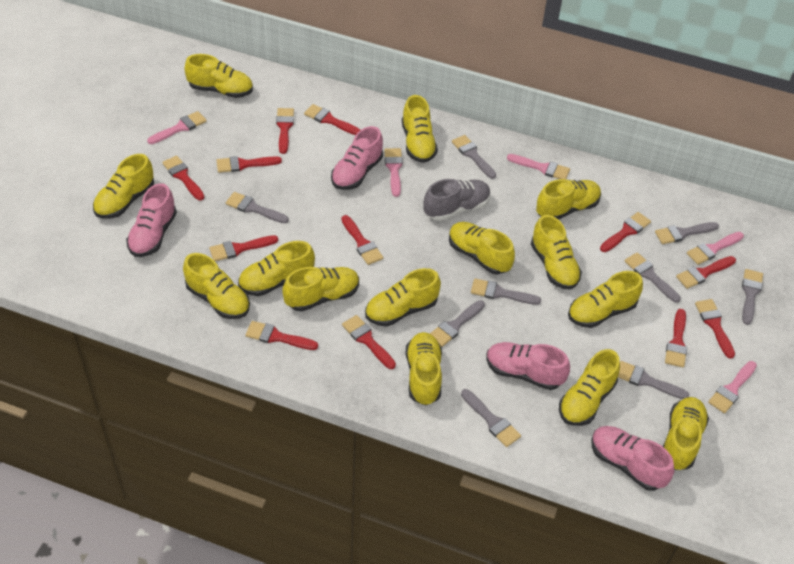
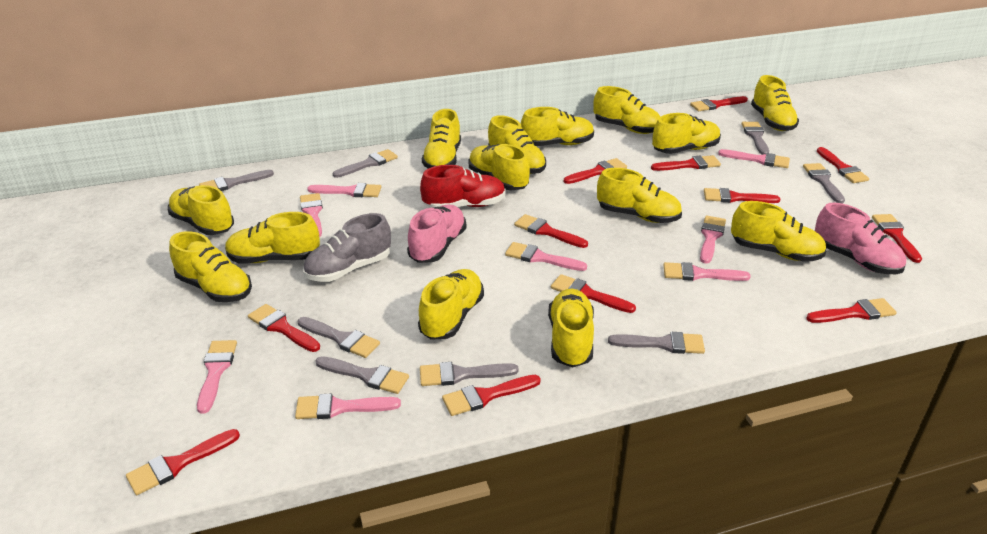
grey brush: [226,192,289,223] [430,300,485,347] [452,135,496,179] [461,389,521,447] [471,278,541,305] [618,361,689,399] [625,252,681,303] [655,222,719,244] [742,269,763,325] = 9 -> [199,170,274,191] [298,317,380,358] [315,356,409,394] [333,149,398,178] [420,362,519,386] [608,332,705,354] [742,122,769,155] [803,163,845,203] = 8
pink brush: [147,111,207,144] [384,148,403,197] [507,154,570,179] [687,232,744,265] [708,361,757,413] = 5 -> [197,340,237,414] [295,394,401,419] [300,193,323,237] [307,183,381,197] [505,242,587,271] [664,262,751,281] [700,216,726,264] [718,149,790,168] = 8
pink shoe: [126,183,177,257] [331,126,383,190] [486,342,570,390] [591,426,674,491] = 4 -> [407,205,467,263] [815,203,906,274] = 2
red shoe: none = 0 -> [420,165,506,208] = 1

